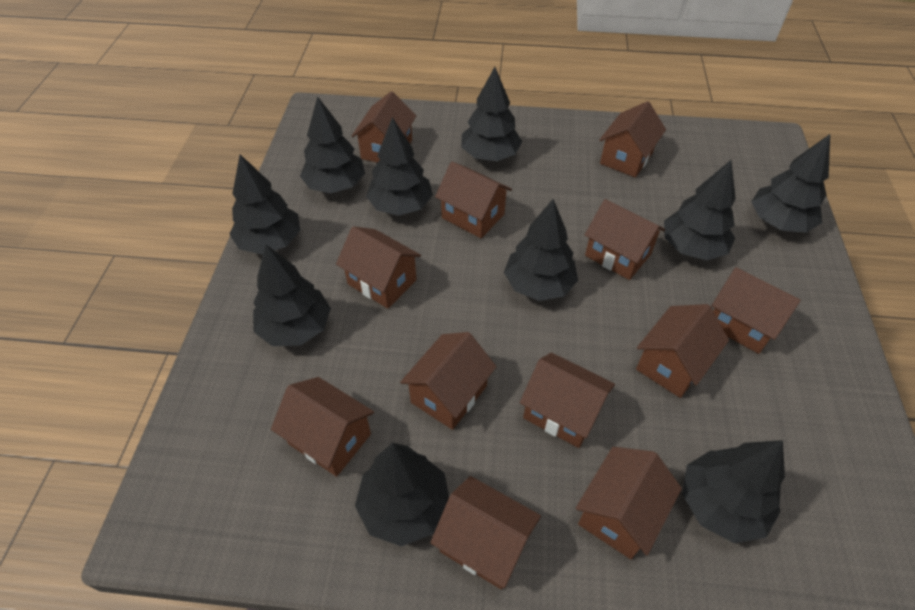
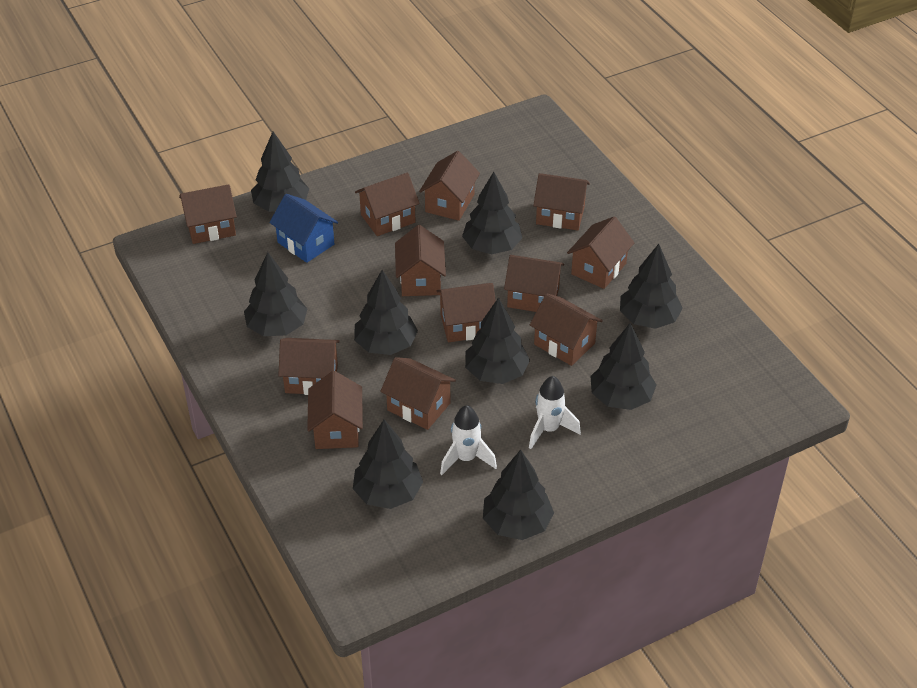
black tree: [229,154,300,254] [253,245,331,346] [300,96,365,193] [355,443,449,546] [366,117,433,216] [461,67,522,161] [504,199,578,301] [664,160,736,260] [682,440,785,543] [751,134,830,233] = 10 -> [244,252,307,336] [251,132,309,212] [353,420,423,509] [354,270,418,355] [462,172,522,254] [465,297,530,384] [483,450,554,540] [590,323,656,410] [620,244,683,329] = 9
blue house: none = 0 -> [269,194,338,263] = 1
white rocket: none = 0 -> [440,405,497,475] [529,376,581,449] = 2

